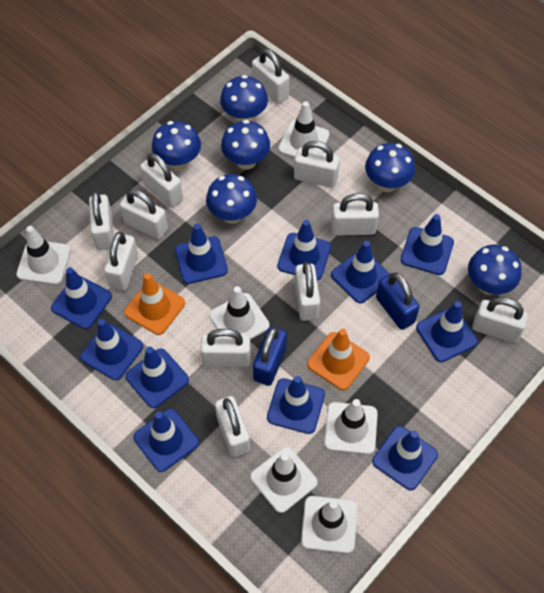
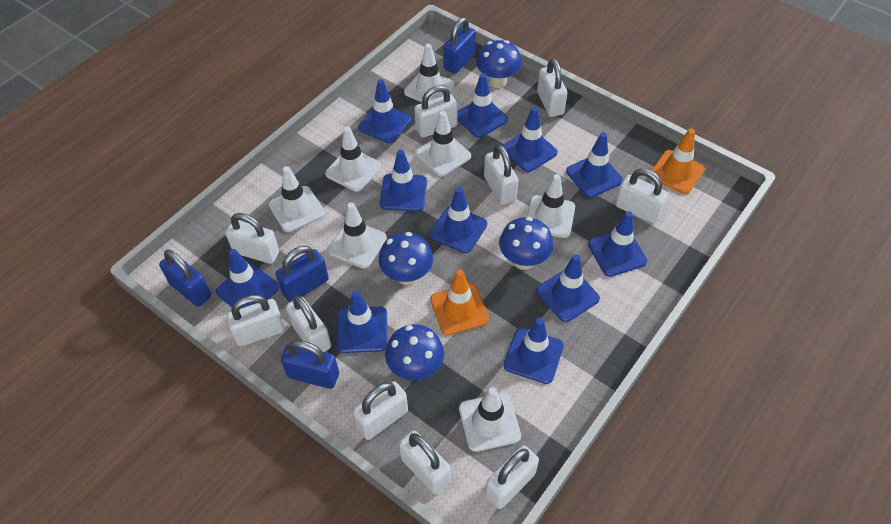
blue mushroom: [152,121,201,170] [206,174,257,224] [220,75,268,122] [221,120,270,170] [365,143,415,192] [468,245,522,295] = 6 -> [378,232,433,285] [385,324,444,381] [476,40,522,88] [499,217,553,270] = 4
blue padlock: [253,326,287,386] [376,273,420,330] = 2 -> [159,250,211,307] [276,246,329,302] [281,340,339,389] [443,17,476,74] = 4
white padlock: [89,191,114,250] [104,232,138,291] [120,189,168,240] [140,153,183,208] [200,329,251,367] [215,396,250,457] [252,49,289,104] [294,141,340,188] [295,262,320,321] [331,193,379,236] [472,297,528,343] = 11 -> [225,213,279,264] [226,295,285,346] [286,295,331,352] [353,381,408,440] [399,430,451,494] [414,85,458,138] [484,144,518,205] [485,445,539,509] [537,58,567,117] [615,169,668,223] = 10
white traffic cone: [16,226,71,285] [209,286,270,340] [250,447,318,513] [278,101,330,158] [301,496,357,553] [324,399,378,455] = 6 -> [269,166,325,232] [325,126,381,192] [328,202,387,269] [404,44,455,102] [416,111,471,176] [459,387,521,452] [527,174,575,238] = 7

